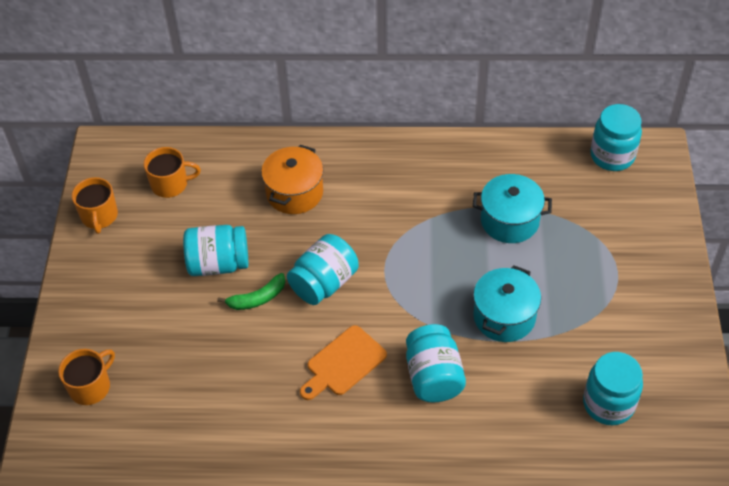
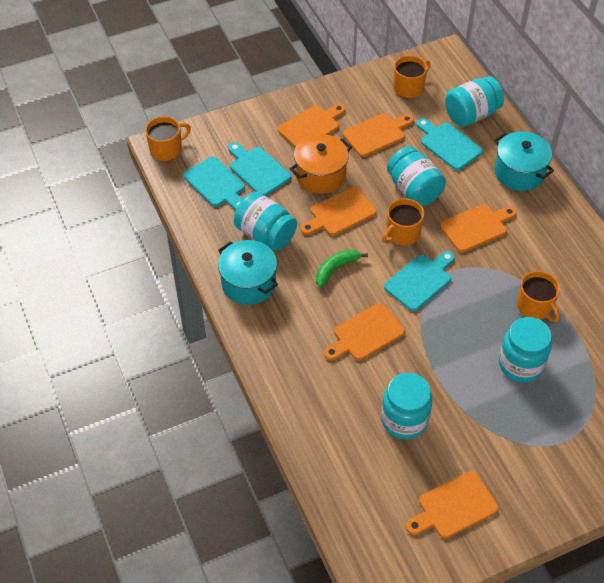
orange cutting board: [300,325,387,400] = 1 -> [278,104,346,148] [301,187,376,236] [324,303,405,361] [343,113,414,157] [406,471,499,539] [440,204,517,253] = 6
orange mug: [58,349,115,405] [72,177,118,234] [144,147,201,198] = 3 -> [145,116,191,161] [382,198,424,245] [393,55,430,98] [517,271,560,322] = 4
turquoise cutting board: none = 0 -> [184,157,245,211] [228,142,291,196] [384,251,455,311] [416,118,483,170] = 4

